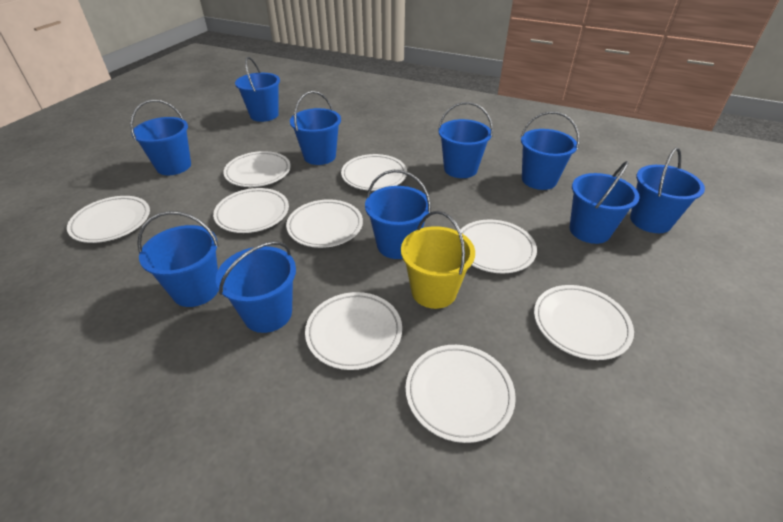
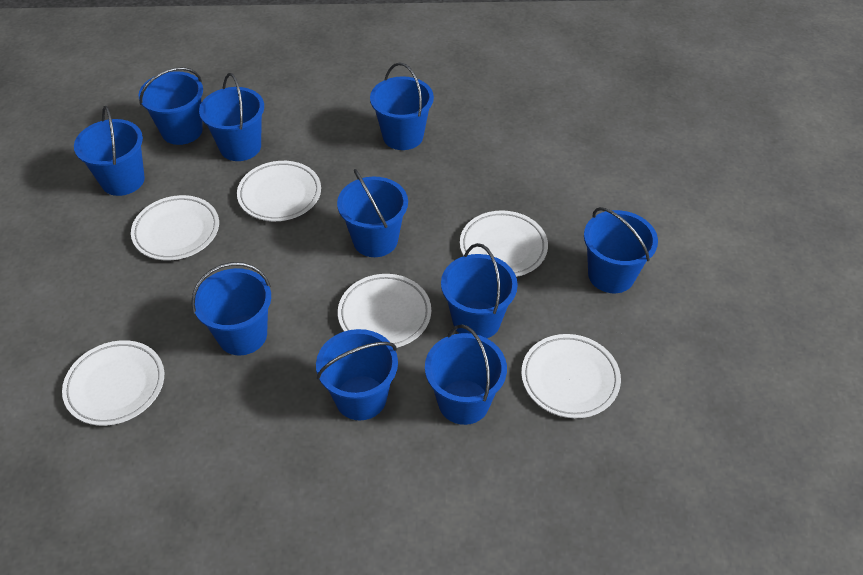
white plate: [67,196,150,243] [213,188,289,233] [223,151,291,187] [286,199,363,248] [305,292,402,370] [341,154,407,191] [406,345,516,443] [460,219,537,274] [534,285,634,360] = 9 -> [62,340,164,426] [131,195,219,260] [237,161,321,221] [338,274,431,348] [460,210,548,277] [521,334,621,418] = 6
yellow bucket: [401,211,475,309] = 1 -> none = 0

